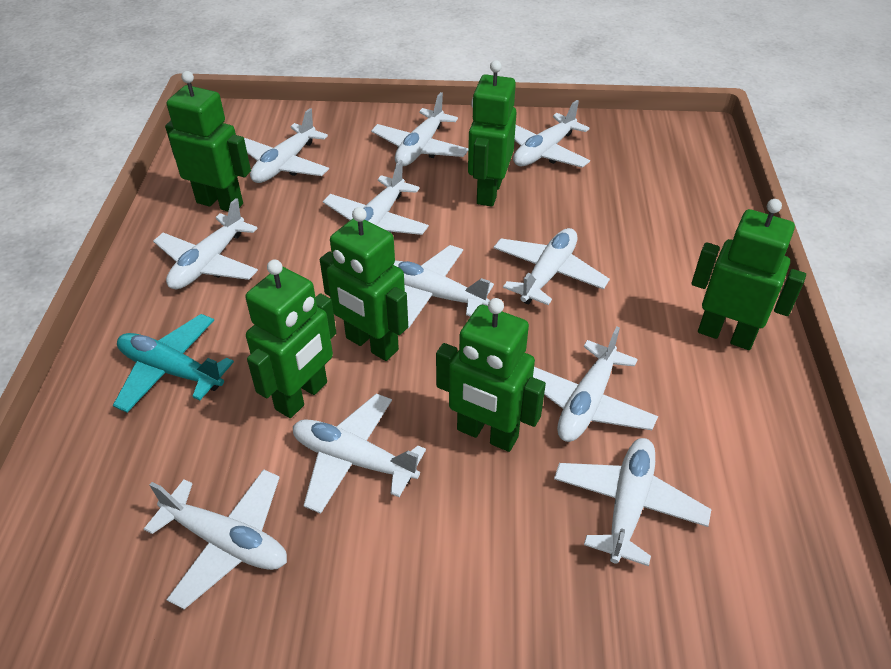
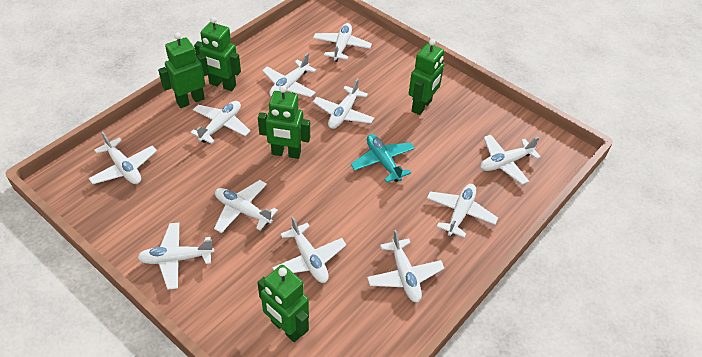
green robot: [165,71,251,211] [245,260,336,418] [320,207,408,361] [436,298,546,452] [468,60,517,207] [691,199,806,350] = 6 -> [158,33,209,108] [194,17,241,91] [257,265,309,342] [258,86,310,159] [409,39,444,115] = 5

